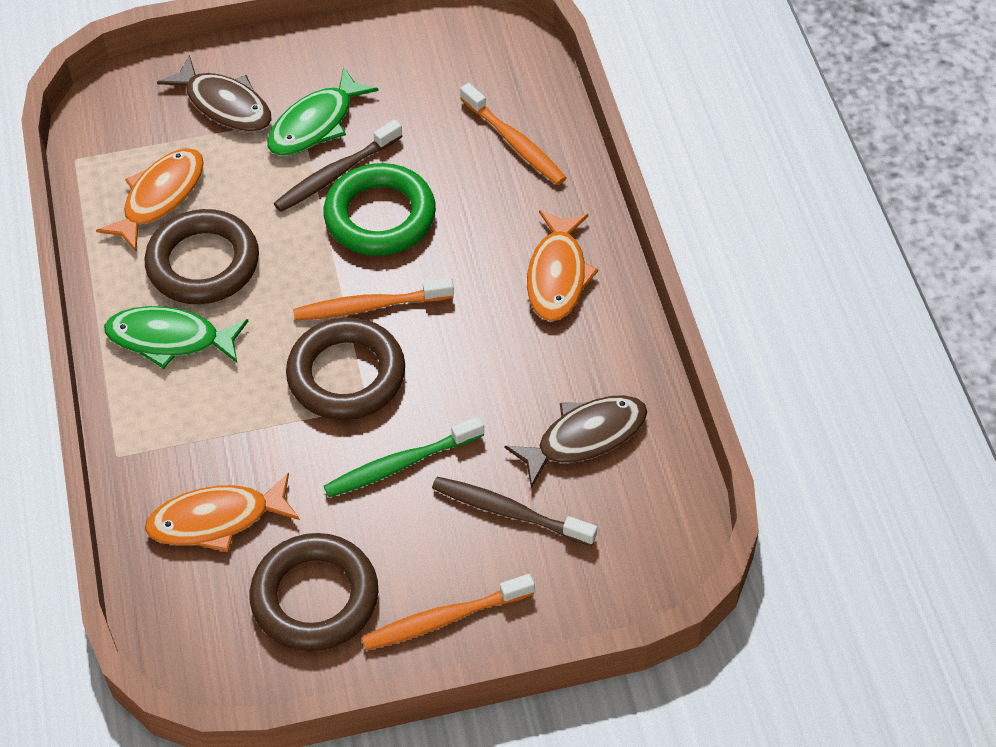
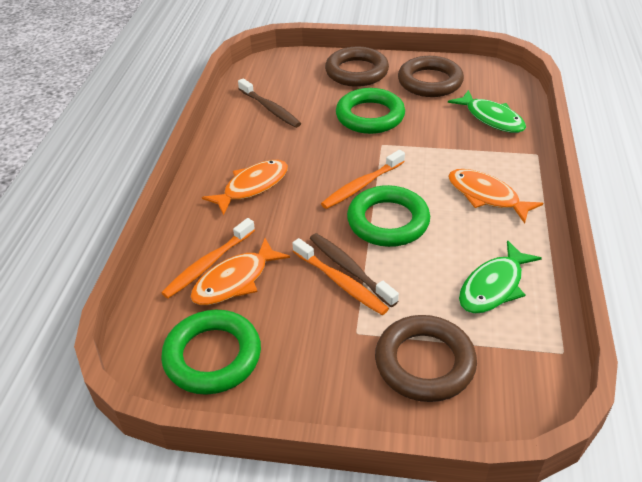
brown fish: [157,55,272,132] [504,395,647,488] = 2 -> none = 0
green ring: [323,163,436,256] = 1 -> [161,310,261,395] [336,88,405,134] [347,185,430,247] = 3
green toothbrush: [324,416,484,497] = 1 -> none = 0

